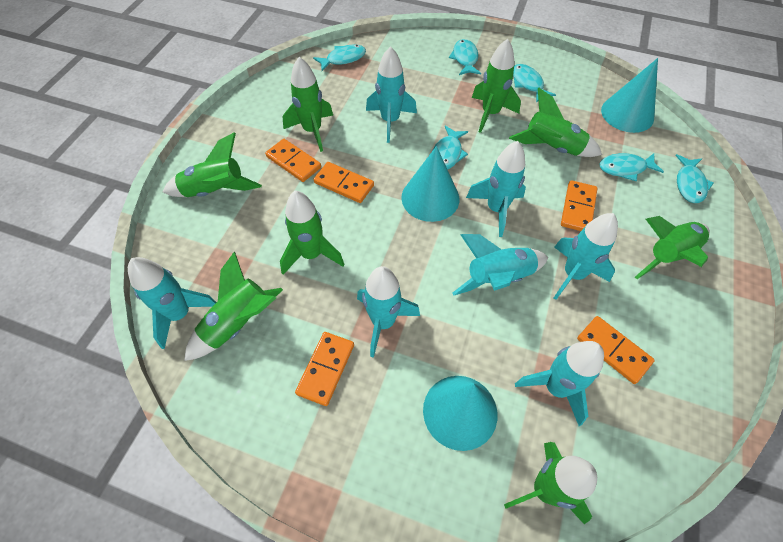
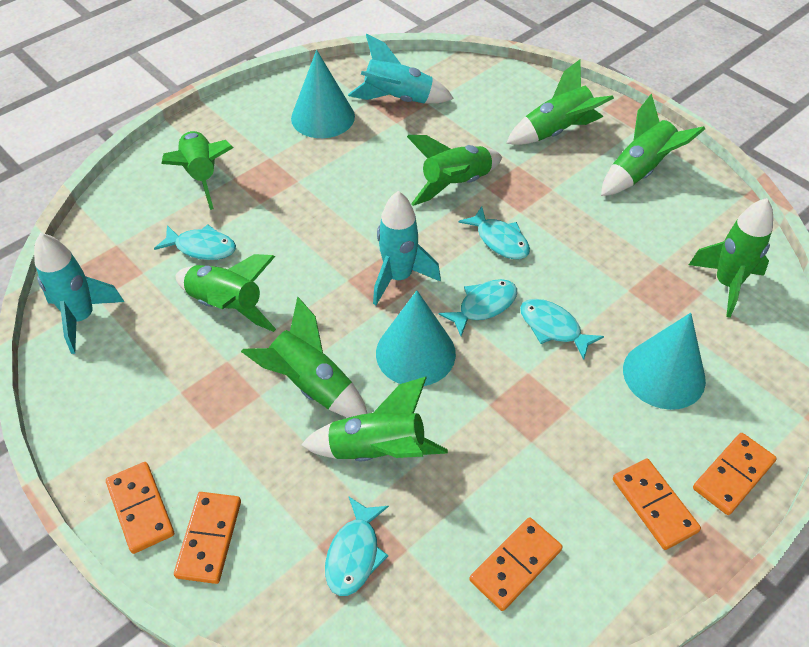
turquoise fish: [313,45,366,71] [433,126,468,170] [449,39,481,75] [513,64,556,103] [599,153,664,181] [675,154,714,203] = 6 -> [154,224,236,260] [325,497,389,596] [438,279,517,336] [458,206,530,259] [520,299,604,360] = 5
turquoise rocket: [128,257,216,349] [357,266,420,358] [366,46,417,143] [452,234,548,295] [466,141,526,237] [515,341,604,426] [554,213,618,300] = 7 -> [34,233,124,354] [348,34,454,103] [373,191,441,305] = 3

